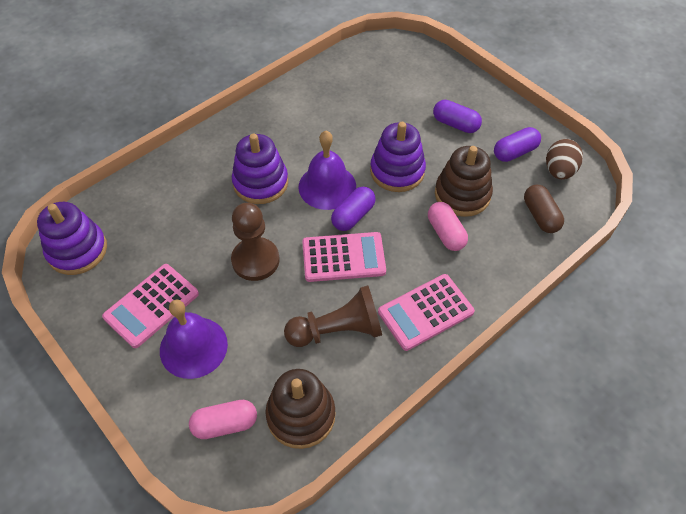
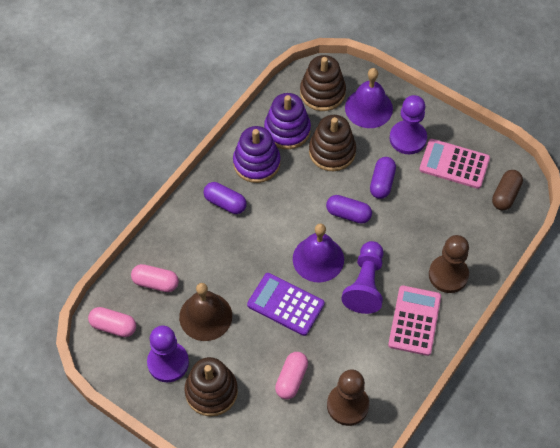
brown bell: none = 0 -> [179,283,232,341] = 1
brown egg: [546,139,583,180] = 1 -> none = 0
brown stacking toy: [265,369,335,449] [435,146,493,217] = 2 -> [185,357,238,416] [300,55,346,111] [309,115,356,171] = 3
pink calculator: [102,264,199,348] [302,232,386,282] [378,274,475,351] = 3 -> [388,285,441,356] [419,139,490,189] = 2
pink capsule: [189,400,257,439] [428,202,468,251] = 2 -> [88,307,136,337] [131,264,179,292] [275,352,308,399] = 3
purple calculator: none = 0 -> [247,273,325,336] = 1
purple pawn: none = 0 -> [147,325,189,382] [341,241,384,314] [390,95,427,154] = 3
purple stacking toy: [37,202,107,275] [232,134,288,204] [370,122,426,192] = 3 -> [233,126,280,183] [264,93,311,149] = 2

